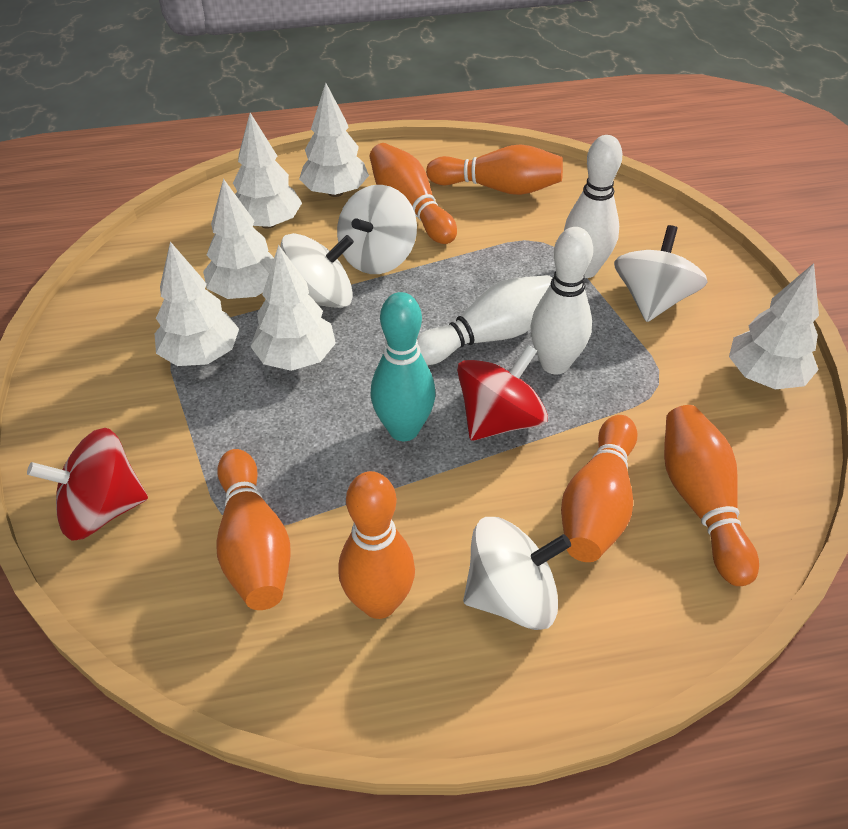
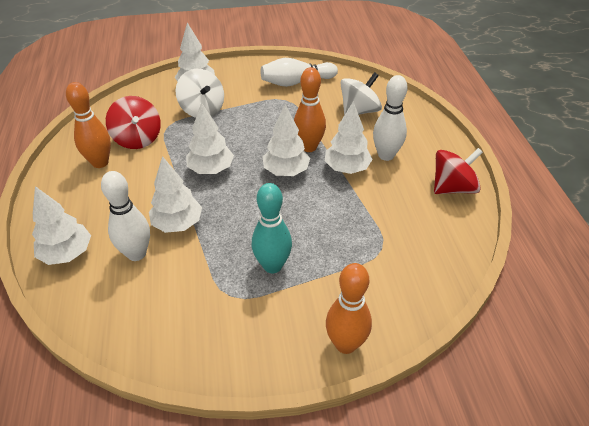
orange bowling pin: [216,449,291,610] [338,471,415,619] [370,143,457,244] [426,144,563,195] [561,415,637,562] [664,405,759,586] = 6 -> [66,82,111,168] [294,67,326,152] [326,263,372,354] = 3
white spinning top: [280,233,354,308] [337,185,417,274] [463,517,571,630] [614,225,708,322] = 4 -> [176,69,224,118] [341,72,382,115] = 2

